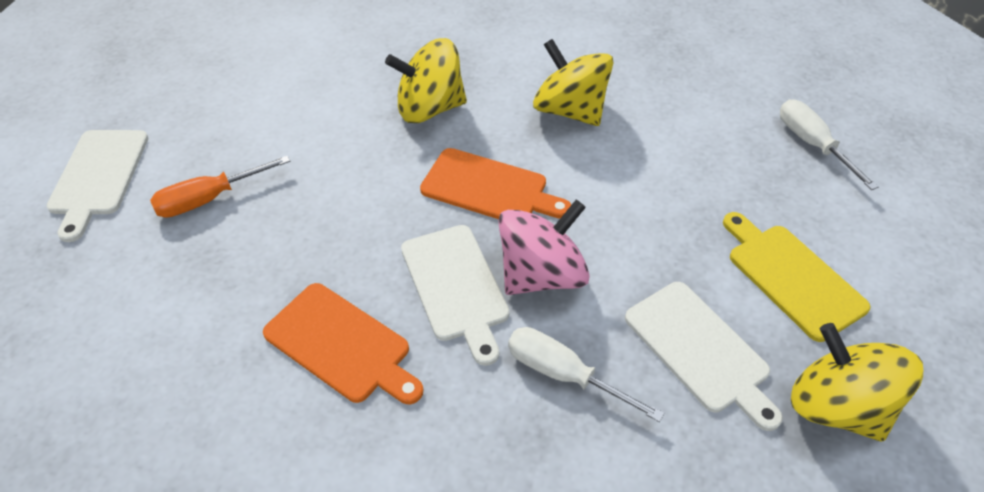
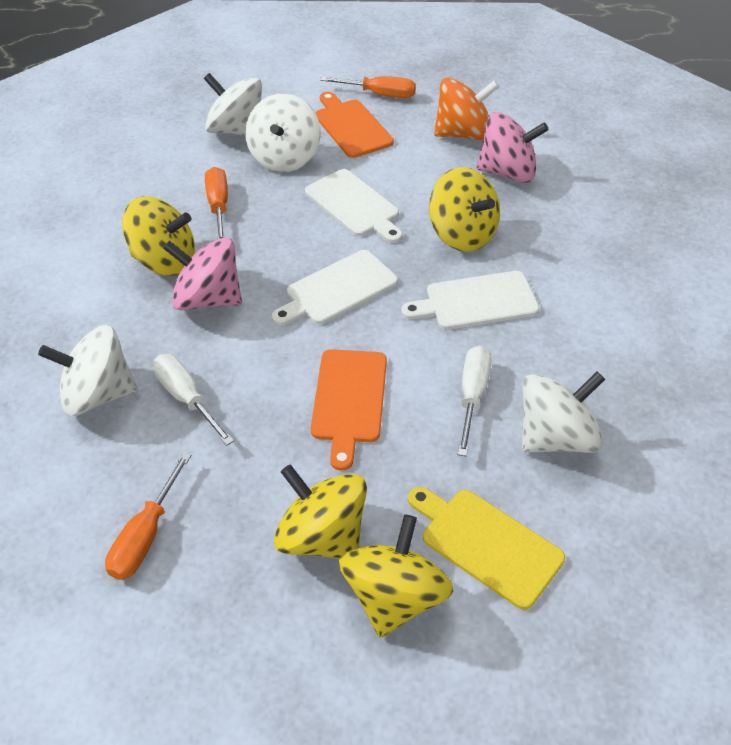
orange screwdriver: [150,156,290,218] = 1 -> [105,452,191,580] [205,167,228,239] [320,76,416,98] = 3
orange spinning top: none = 0 -> [434,78,499,140] = 1
pink spinning top: [498,200,589,295] = 1 -> [163,238,242,311] [476,112,549,183] = 2
white spinning top: none = 0 -> [38,325,138,416] [204,73,262,136] [245,93,320,172] [522,372,605,453] = 4
yellow spinning top: [385,38,467,123] [533,39,614,126] [791,323,923,441] = 3 -> [122,197,195,276] [274,464,367,559] [339,514,453,638] [429,167,500,252] = 4

